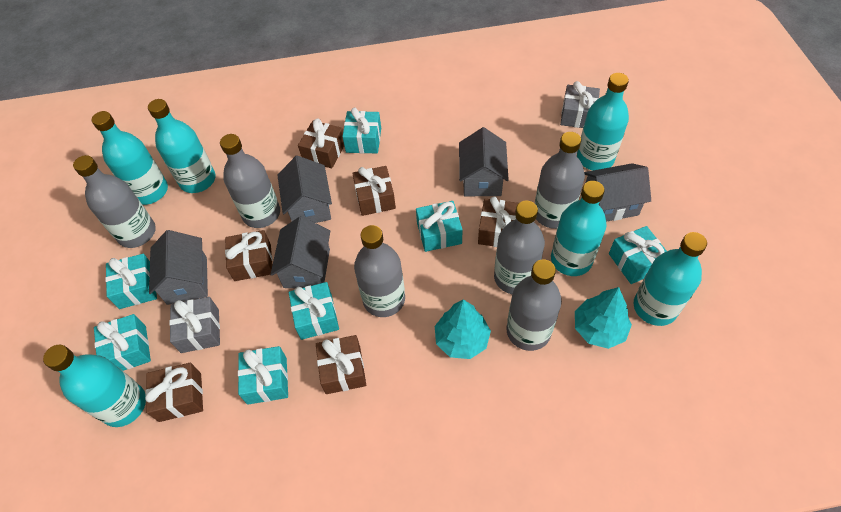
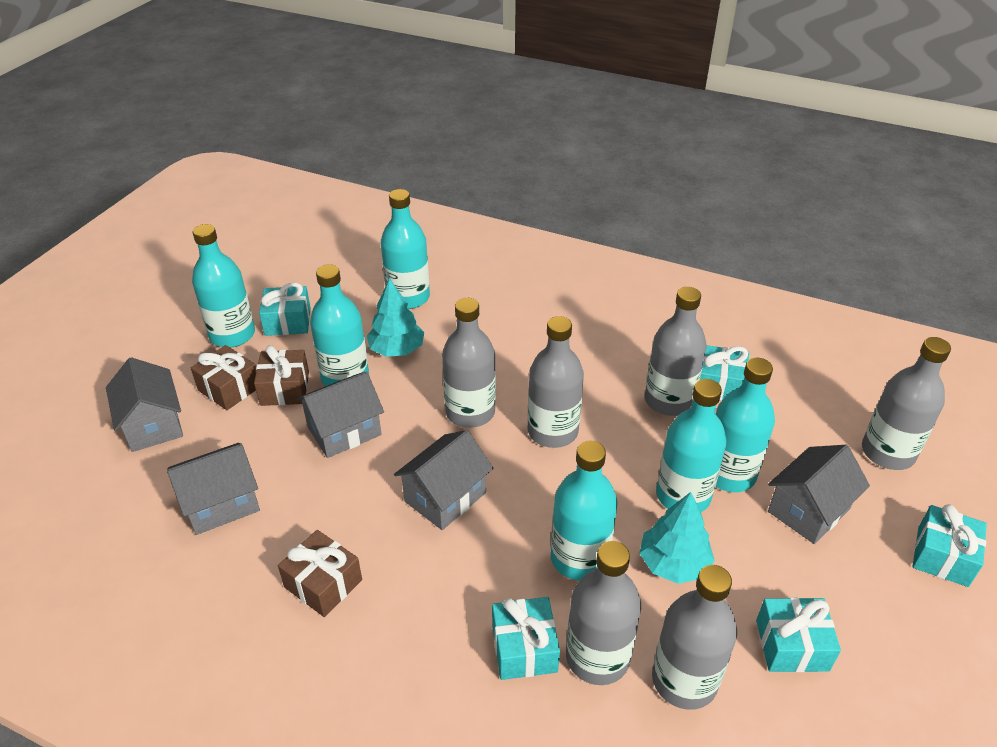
brown gift: [145,363,203,422] [225,230,273,281] [298,118,344,168] [316,335,366,394] [352,166,396,216] [478,197,519,247] = 6 -> [191,345,257,410] [254,345,309,406] [278,530,362,617] = 3
grey gift: [169,297,220,353] [560,81,600,128] = 2 -> none = 0
turquoise gift: [94,314,151,371] [105,254,157,309] [238,346,288,405] [289,282,339,340] [342,107,381,154] [416,201,463,252] [609,226,667,284] = 7 -> [259,282,311,336] [492,597,560,680] [700,345,749,400] [756,597,841,672] [912,504,987,587] = 5

